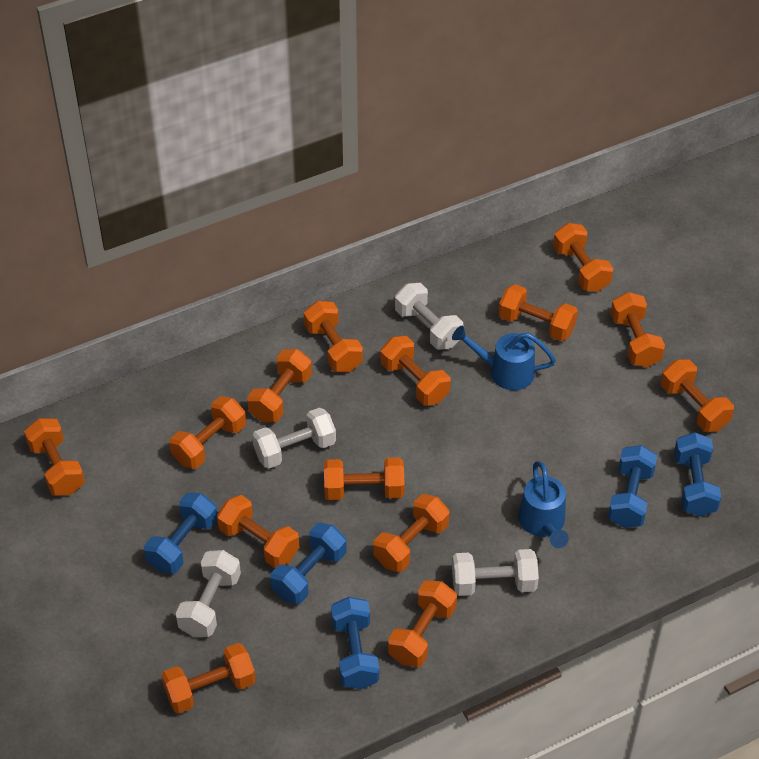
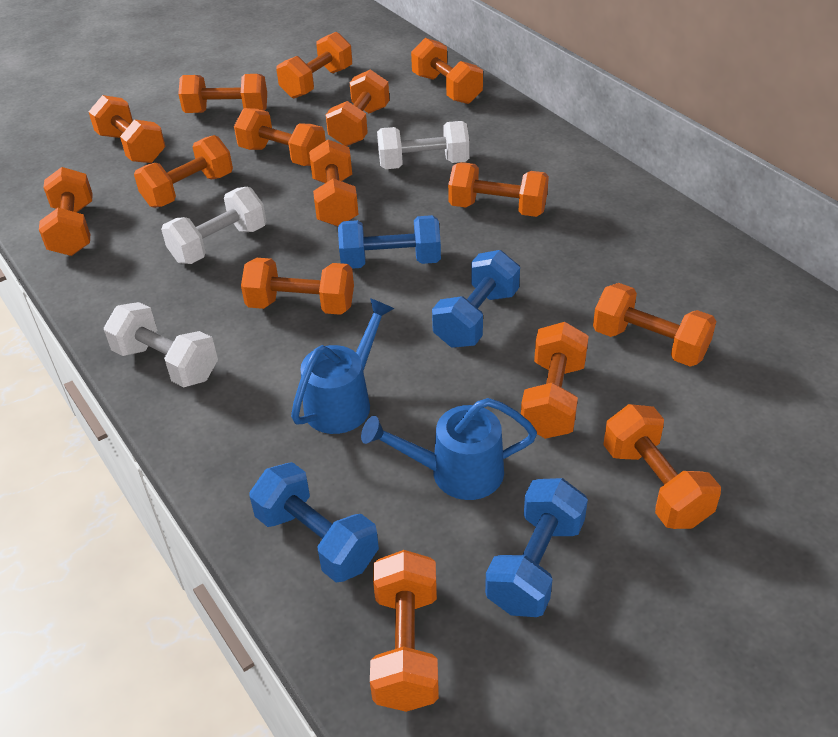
blue dumbbell: [144,492,217,574] [270,523,347,604] [331,597,379,689] [608,445,657,528] [674,432,721,517] = 5 -> [249,462,379,582] [338,215,441,269] [432,250,520,348] [485,478,588,617] = 4
orange dumbbell: [24,418,85,496] [161,643,256,713] [169,396,246,469] [217,495,299,568] [247,349,312,422] [304,301,363,372] [324,458,405,500] [373,494,450,572] [381,336,451,406] [388,580,457,667] [498,284,578,341] [553,223,613,292] [610,292,665,367] [661,359,734,432] = 14 -> [39,167,93,256] [89,95,165,163] [134,135,233,208] [178,74,267,113] [234,108,326,166] [241,258,354,315] [276,32,352,98] [309,139,359,226] [326,69,389,146] [370,550,439,712] [411,38,483,104] [448,162,549,217] [521,322,589,439] [593,283,716,366] [603,404,721,529] = 15
white dumbbell: [176,550,241,637] [252,408,336,468] [395,283,463,350] [452,549,539,596] = 4 -> [104,302,218,387] [161,187,266,264] [377,121,470,169] = 3

